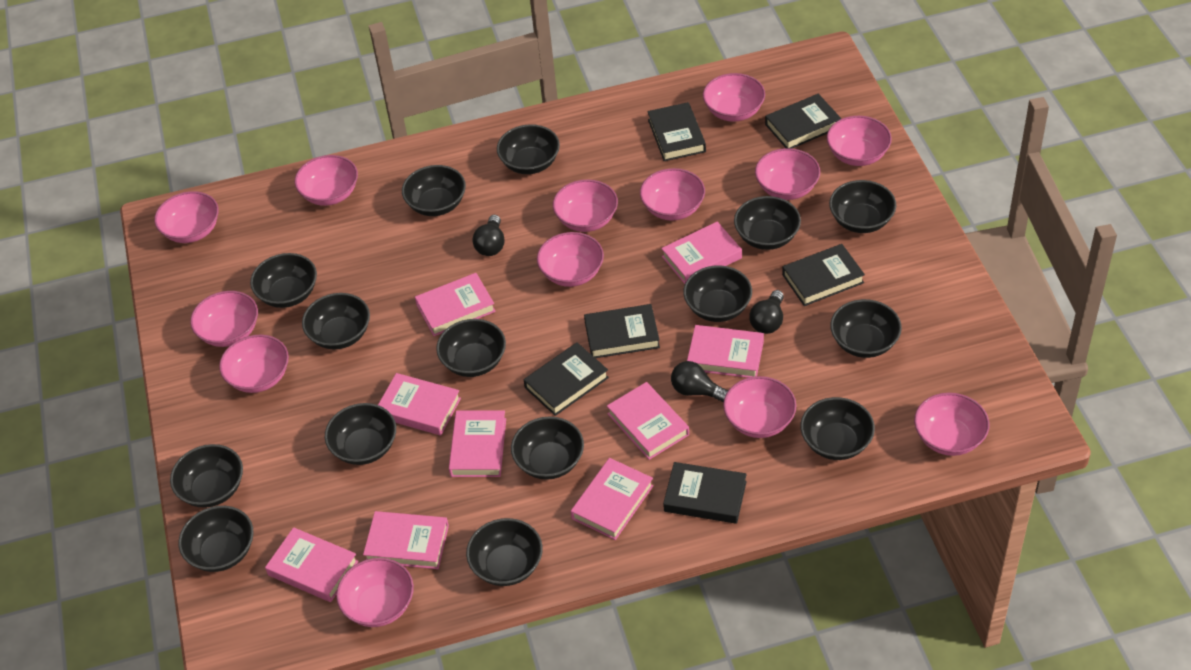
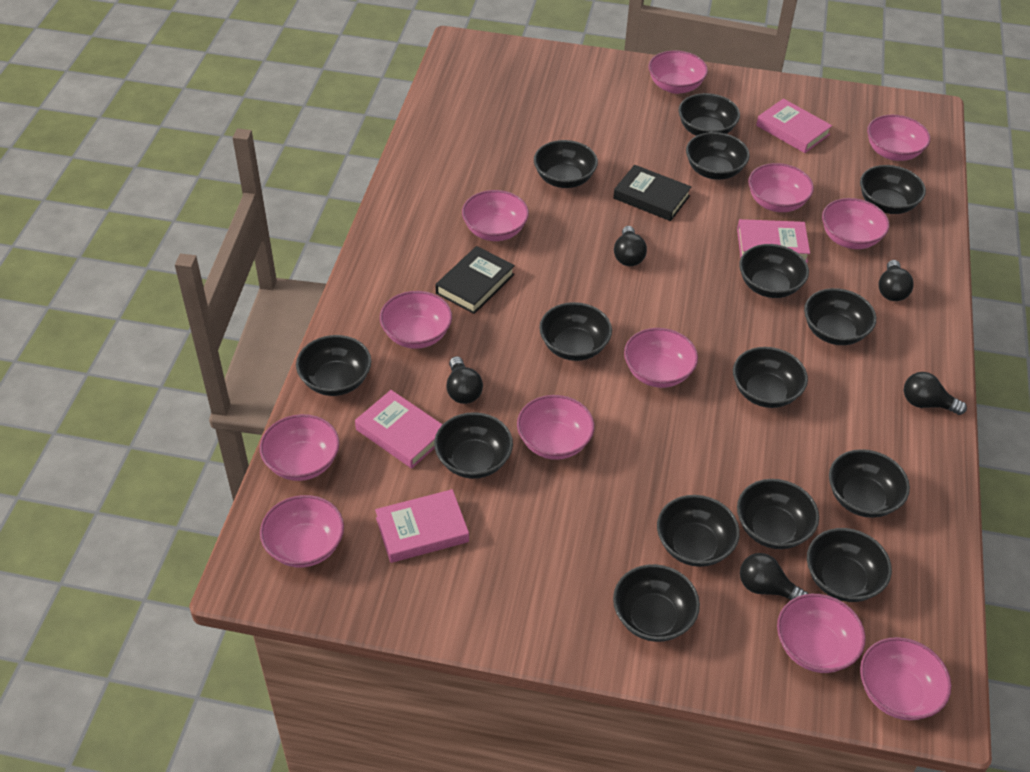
black book: [524,342,609,416] [584,304,660,358] [647,102,706,161] [663,462,747,524] [765,94,841,148] [782,244,865,306] = 6 -> [435,246,515,314] [613,165,691,221] = 2
black light bulb: [472,215,505,256] [671,361,728,402] [749,290,784,334] = 3 -> [446,356,483,404] [614,226,647,266] [740,553,808,600] [878,260,914,301] [904,372,967,415] = 5
pink book: [265,527,358,602] [363,511,449,569] [378,373,461,435] [415,273,496,336] [449,410,506,477] [571,458,653,540] [607,382,689,460] [661,222,742,284] [687,325,764,378] = 9 -> [355,390,443,468] [375,489,469,563] [737,219,810,263] [756,99,832,153] = 4
pink bowl: [154,191,219,243] [190,291,258,347] [219,335,289,393] [295,155,358,206] [336,558,414,627] [537,232,604,287] [553,180,618,232] [640,168,705,221] [703,73,765,122] [723,376,796,438] [755,148,820,200] [827,116,892,166] [914,393,989,456] = 13 -> [260,414,339,481] [260,495,344,567] [380,291,452,349] [462,190,529,241] [517,395,594,460] [624,328,698,388] [648,50,708,94] [748,163,814,212] [777,594,865,673] [822,198,889,249] [860,637,951,720] [867,115,930,161] = 12

